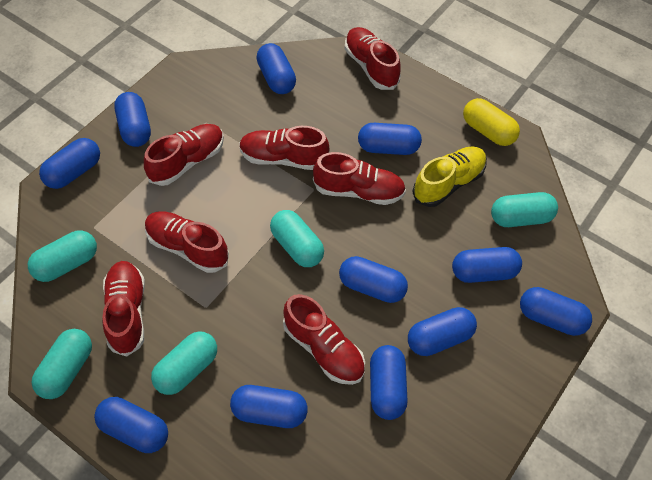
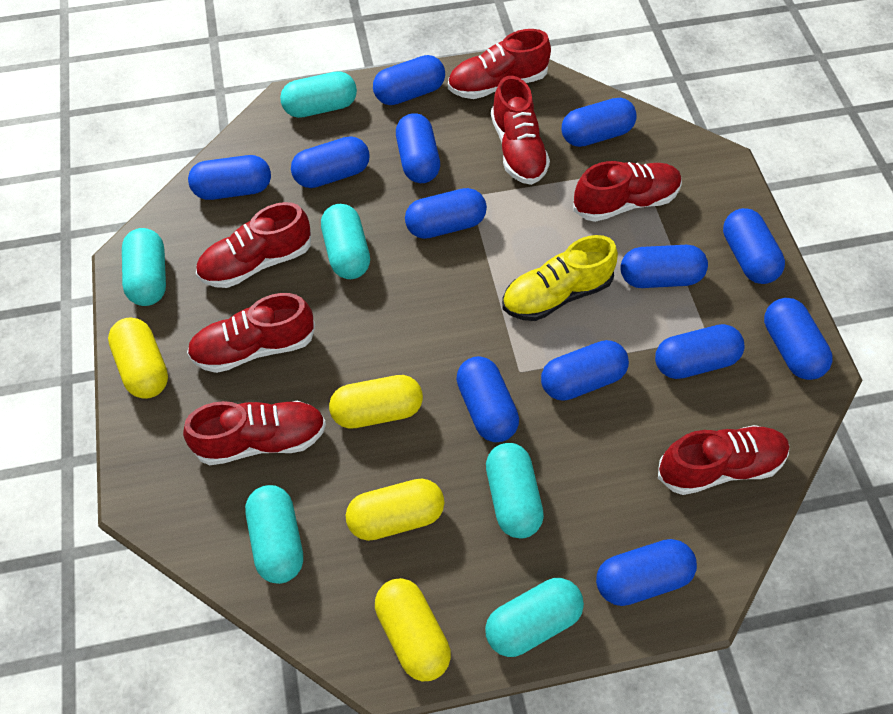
blue capsule: [39,138,100,189] [94,397,168,453] [114,92,151,147] [230,385,308,428] [256,43,296,94] [339,256,408,303] [358,123,422,155] [370,345,408,420] [408,307,477,356] [452,247,522,283] [520,287,592,336] = 11 -> [188,155,271,200] [291,136,370,188] [373,55,445,105] [396,113,440,183] [405,188,487,239] [456,356,519,442] [541,340,629,401] [562,98,637,147] [596,539,697,606] [621,245,708,288] [655,324,744,379] [723,208,785,284] [764,298,832,380] = 13
turquoise capsule: [28,230,97,282] [31,329,92,399] [151,331,217,395] [270,210,324,267] [491,192,558,227] = 5 -> [122,228,166,306] [245,485,303,584] [280,71,357,118] [321,204,370,279] [485,578,584,657] [486,443,544,539] = 6
yellow capsule: [463,98,520,146] = 1 -> [108,318,168,399] [329,375,423,429] [346,479,444,541] [375,578,451,681] = 4

